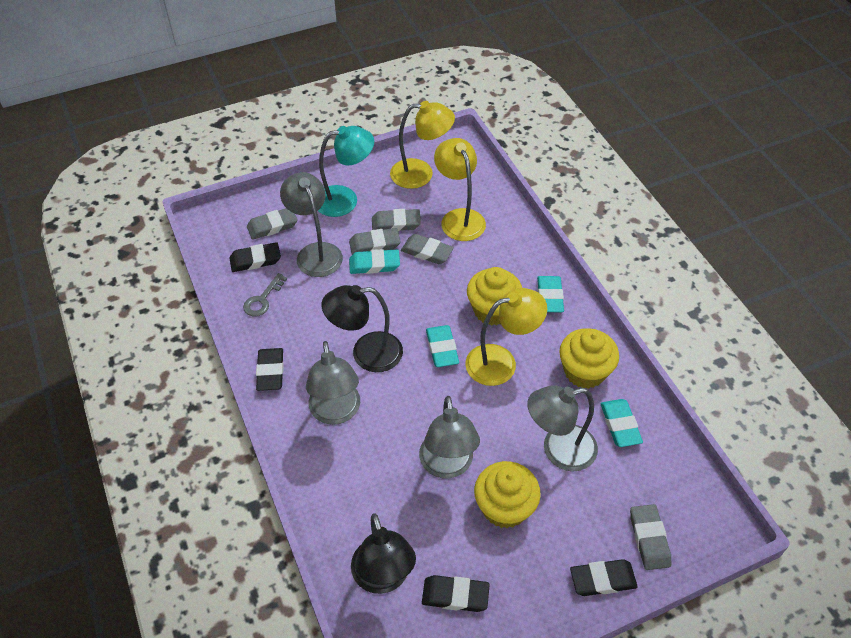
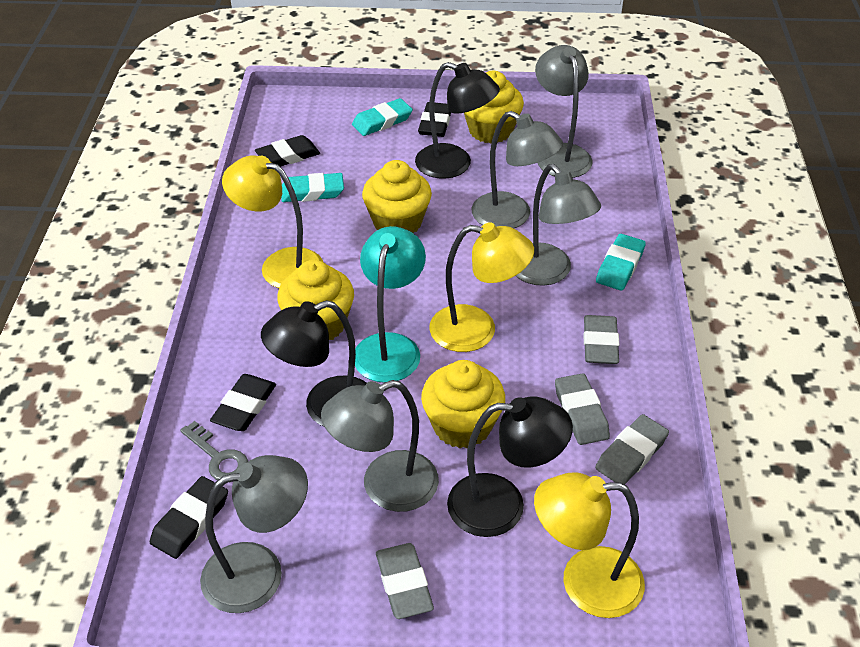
black lamp: [321,285,403,372] [351,513,416,594] = 2 -> [261,300,367,427] [415,62,500,179] [447,396,573,537] = 3
grey eraser: [247,208,298,240] [349,228,401,255] [372,209,421,231] [401,234,454,264] [630,504,671,570] = 5 -> [376,543,434,619] [555,373,610,445] [583,315,620,364] [595,414,669,485] = 4
grey lamp: [280,172,343,277] [306,341,360,425] [419,396,480,479] [527,385,598,471] = 4 -> [200,455,308,613] [321,380,439,512] [472,111,563,229] [516,164,601,286] [535,45,593,178] = 5
turquoise eraser: [349,249,400,274] [426,325,459,367] [537,276,564,312] [600,399,643,447] = 4 -> [281,173,344,202] [352,98,413,136] [596,234,646,291] = 3
yellow cupcake: [467,267,522,326] [474,461,541,528] [559,328,619,389] = 3 -> [277,260,354,340] [362,160,432,233] [421,360,505,449] [464,71,524,143] = 4

